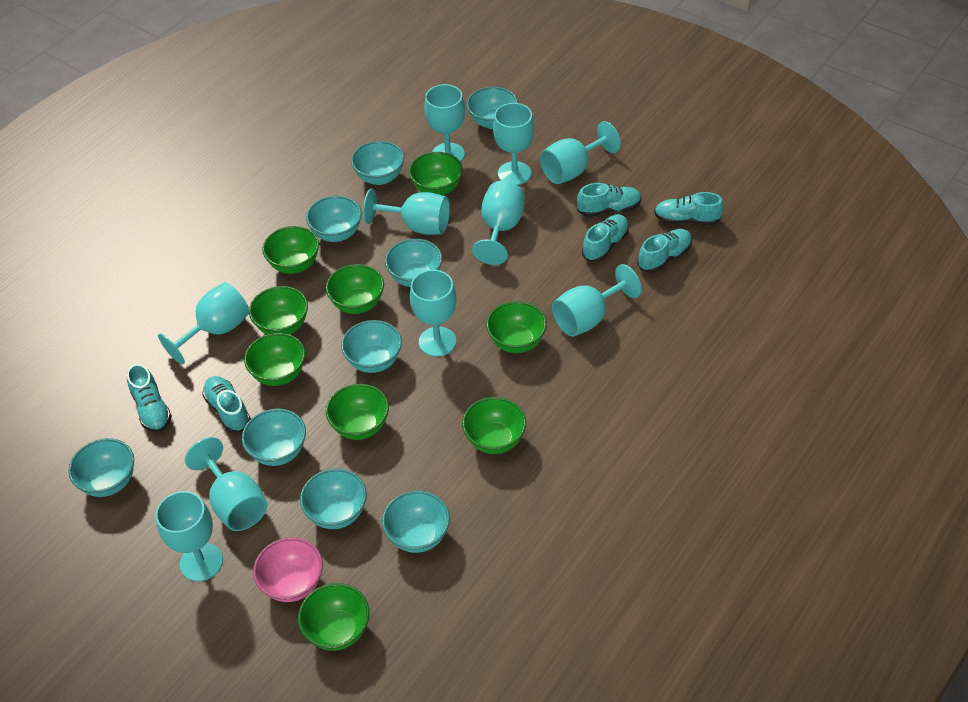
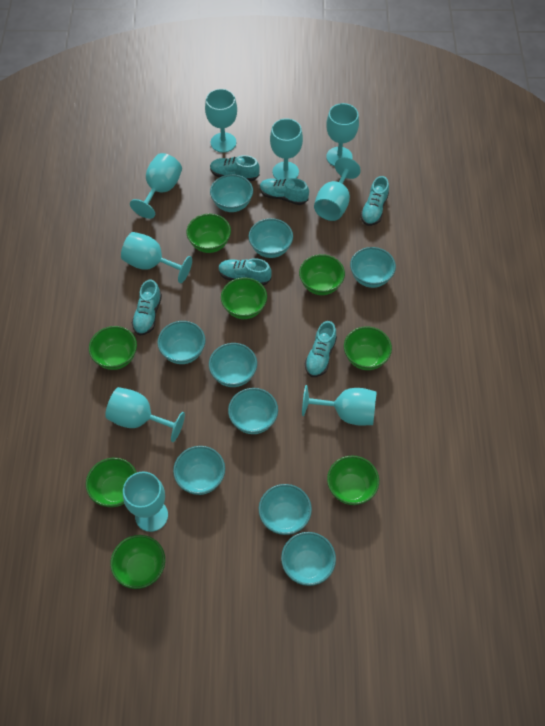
green bowl: [244,333,305,386] [249,286,308,334] [262,226,319,274] [298,583,370,651] [326,264,384,314] [326,384,389,440] [409,152,463,195] [462,397,526,454] [486,301,547,353] = 9 -> [86,458,137,507] [89,326,137,370] [110,535,165,589] [186,214,231,253] [221,277,267,319] [299,254,345,295] [327,456,379,505] [344,327,392,370] = 8
pink bowl: [253,537,323,602] = 1 -> none = 0
turquoise goblet: [155,491,223,581] [158,282,249,365] [185,437,267,531] [363,189,450,235] [410,269,457,357] [424,84,465,162] [472,181,525,265] [493,103,534,185] [540,121,621,184] [552,264,642,337] = 10 -> [105,387,185,442] [121,232,192,283] [123,471,168,532] [130,153,182,219] [205,89,237,153] [270,118,303,180] [302,385,377,425] [314,157,361,221] [326,103,359,166] = 9

